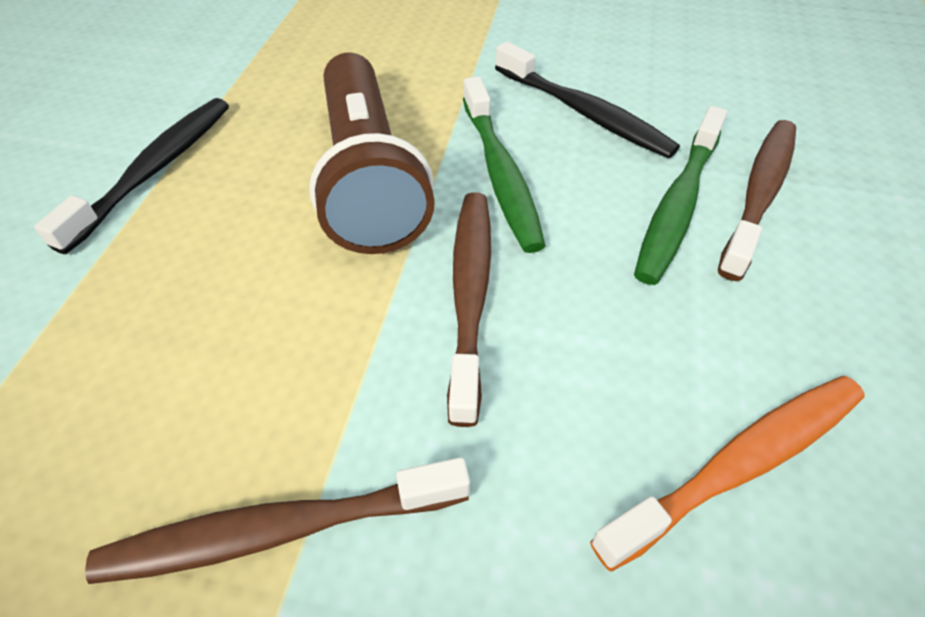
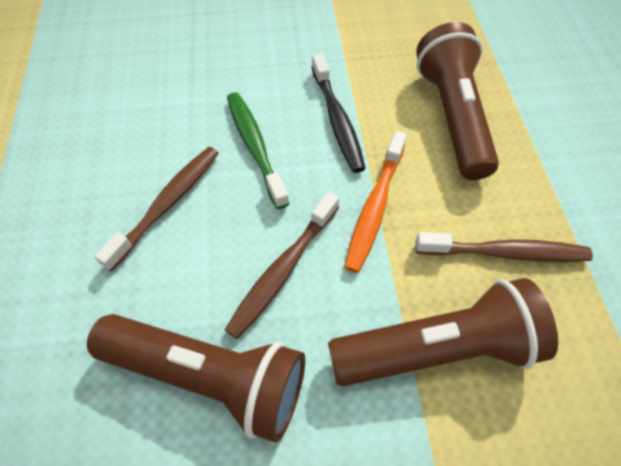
black toothbrush: [34,98,229,254] [495,42,680,158] = 2 -> [311,53,366,173] = 1
brown flashlight: [309,53,435,254] = 1 -> [87,314,305,443] [328,278,558,387] [416,22,499,180] = 3
green toothbrush: [463,76,546,253] [634,106,727,285] = 2 -> [227,92,290,209] = 1

